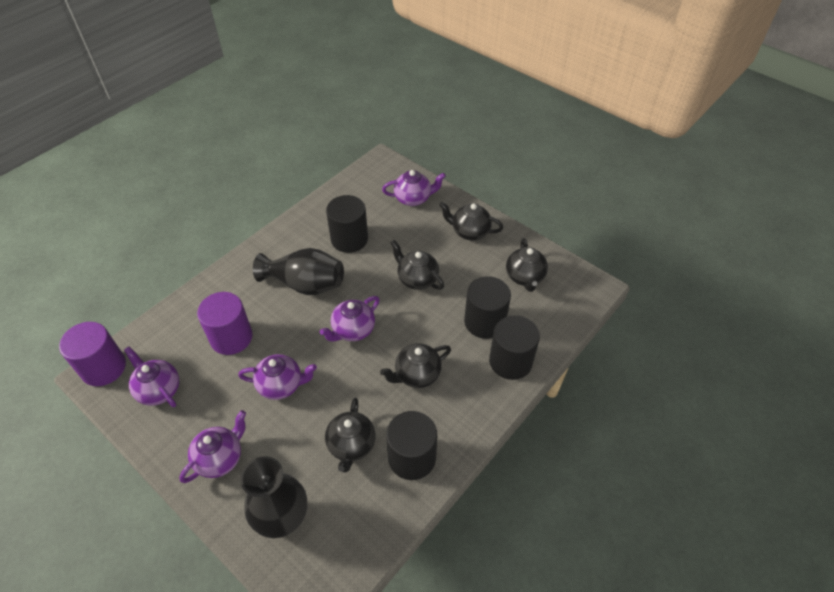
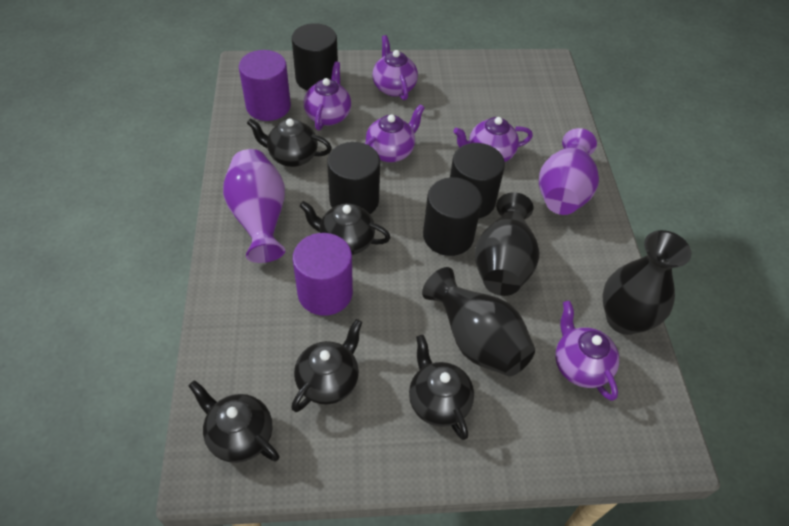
black vase: [241,456,307,538] [253,248,344,295] = 2 -> [422,267,535,376] [475,192,539,296] [602,230,691,335] = 3
purple vase: none = 0 -> [223,149,285,263] [539,128,599,215] = 2

